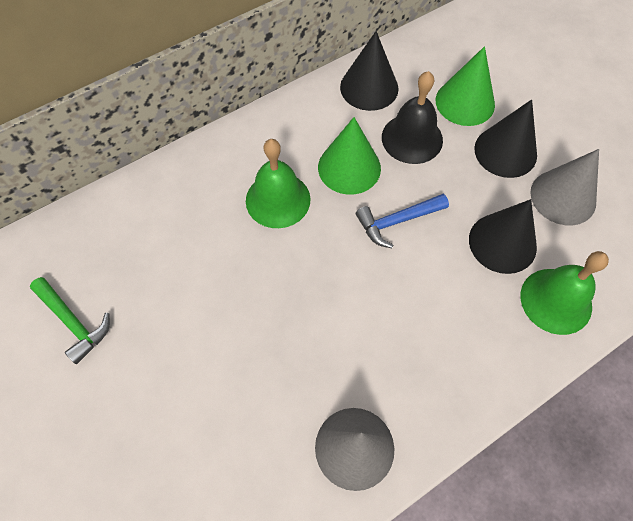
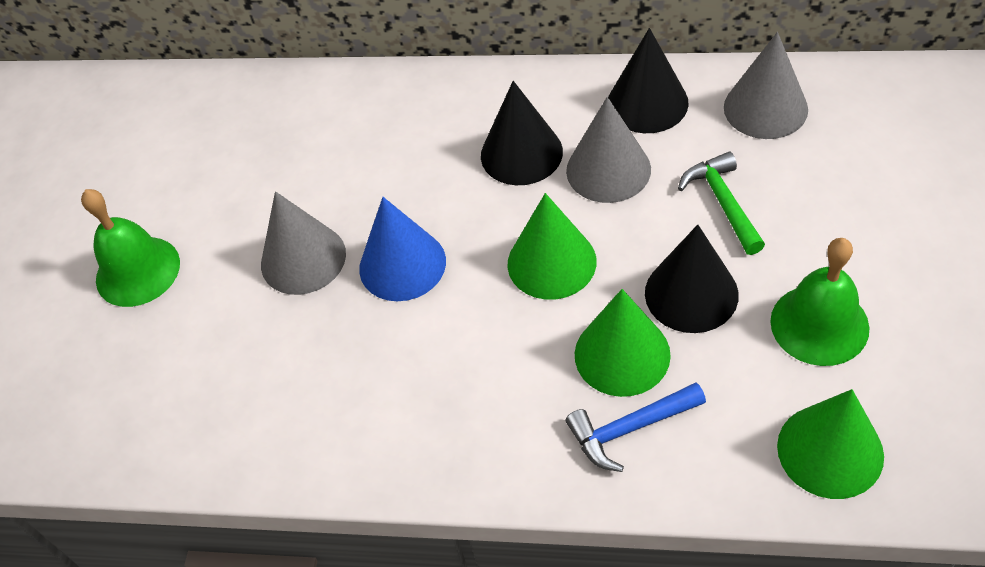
black bell: [382,71,443,164] = 1 -> none = 0
blue cone: none = 0 -> [359,197,446,301] = 1
green cone: [318,117,381,195] [436,46,495,126] = 2 -> [508,193,597,300] [575,289,671,397] [777,389,884,499] = 3
grey cone: [315,408,394,491] [530,149,599,226] = 2 -> [261,191,346,295] [566,97,651,203] [724,32,808,139] = 3

